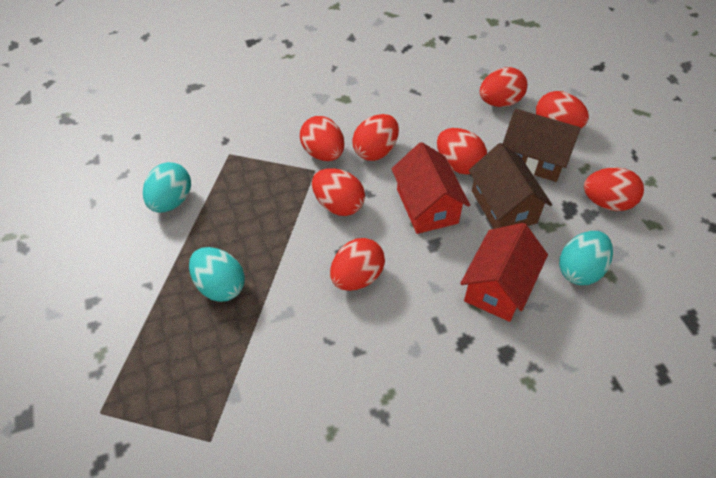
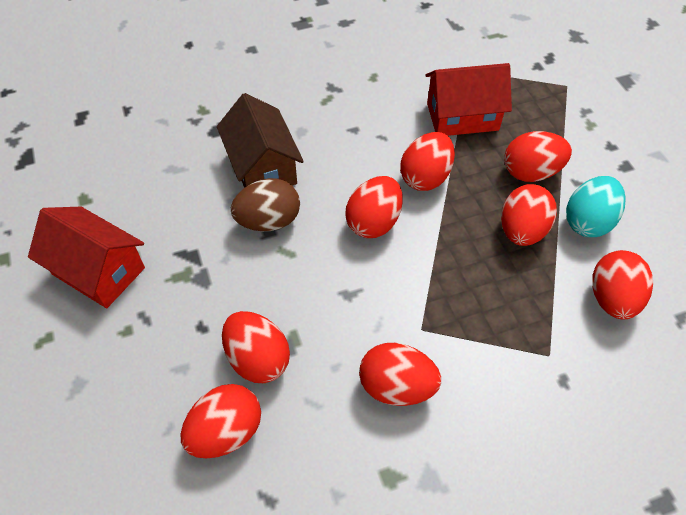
brown egg: none = 0 -> [231,178,300,231] = 1
brown house: [469,143,552,229] [503,108,581,182] = 2 -> [217,93,304,188] = 1
turquoise egg: [143,162,191,212] [189,247,245,302] [559,231,613,285] = 3 -> [566,176,626,237] = 1

